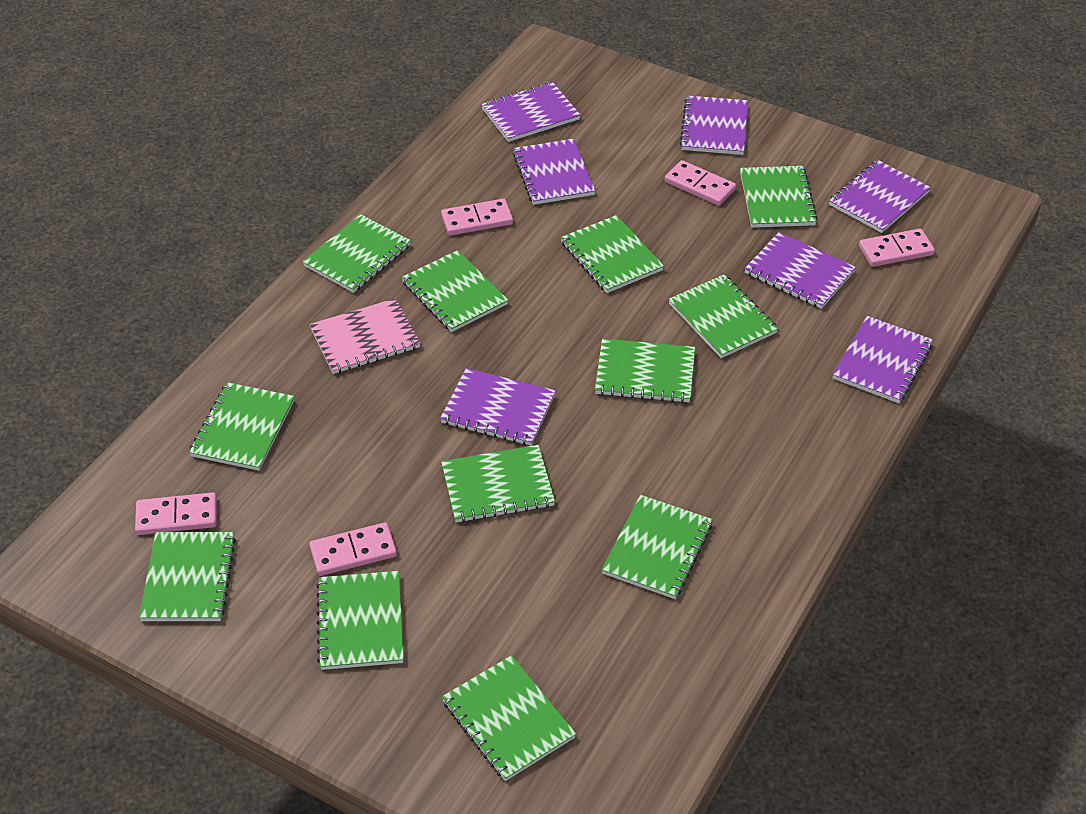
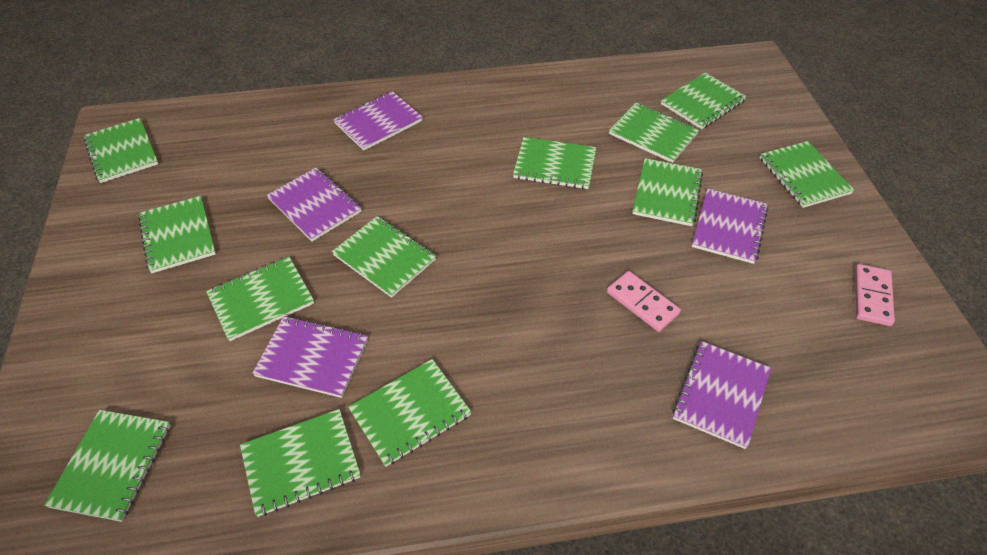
pink domino: [135,492,217,535] [309,522,397,576] [441,199,513,236] [665,160,736,206] [859,229,935,267] = 5 -> [607,271,681,332] [855,264,895,326] = 2
pink notebook: [309,298,421,374] = 1 -> none = 0
purple notebook: [440,368,556,446] [481,82,581,142] [513,139,595,205] [680,96,748,155] [744,232,856,309] [829,160,931,233] [832,316,933,403] = 7 -> [252,316,368,398] [267,167,362,241] [333,91,423,151] [672,341,771,449] [692,189,768,264] = 5

